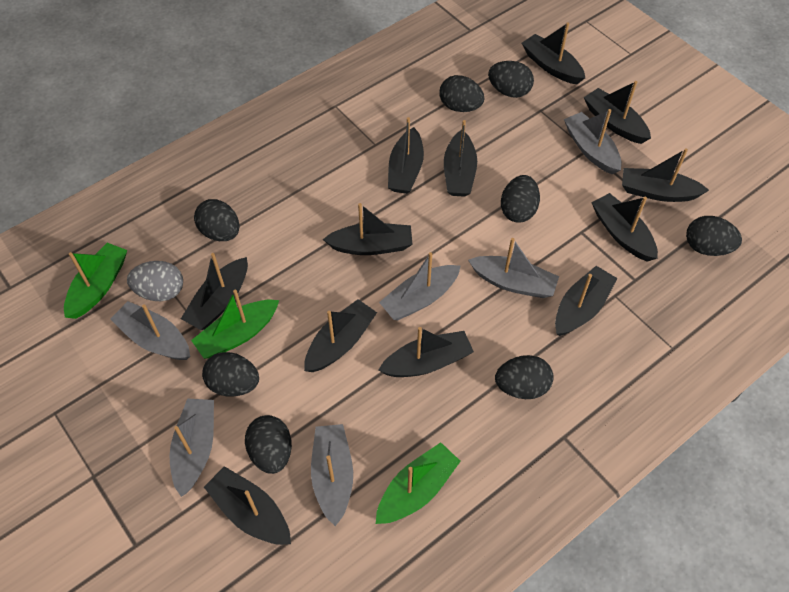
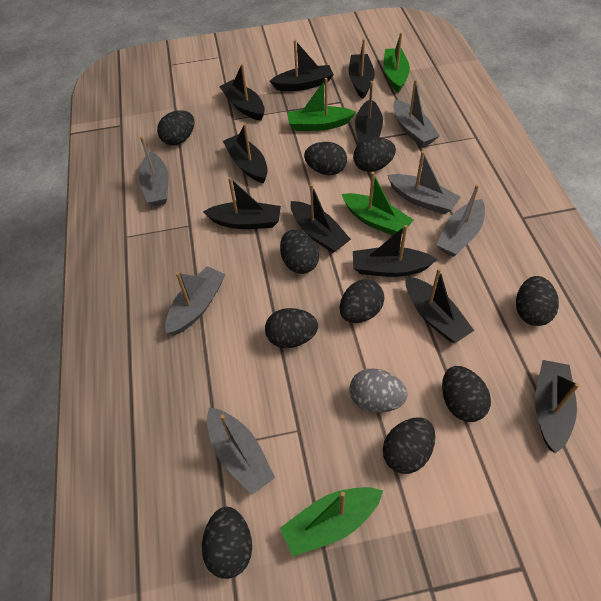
black boat: [181,253,248,330] [204,466,291,545] [304,299,377,372] [323,203,413,255] [378,327,474,377] [388,117,424,194] [444,120,477,197] [522,22,585,84] [555,266,617,336] [584,81,651,144] [591,193,658,262] [622,148,709,202] = 12 -> [203,177,281,229] [219,64,265,121] [223,123,268,184] [270,40,334,91] [291,184,351,253] [349,39,375,99] [353,225,437,277] [355,81,383,144] [406,268,474,343] [535,360,579,453] = 10
black egg: [194,199,239,241] [202,352,259,397] [245,415,292,474] [439,75,484,112] [488,61,534,98] [495,355,553,399] [501,175,540,223] [686,216,742,256] = 8 -> [157,110,194,146] [202,507,252,579] [265,308,318,348] [280,230,319,274] [304,142,347,175] [340,279,384,323] [353,138,396,172] [383,417,435,474] [442,366,491,422] [516,276,559,326] = 10
green boat: [64,243,127,319] [191,290,279,359] [376,442,461,524] = 3 -> [280,487,383,557] [288,78,356,131] [342,172,413,235] [384,32,410,93] = 4

